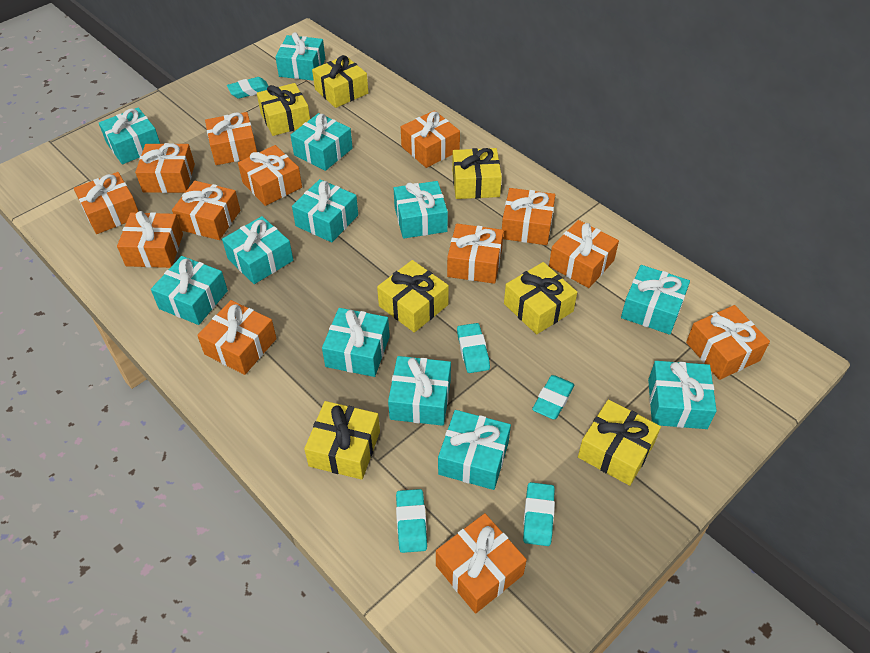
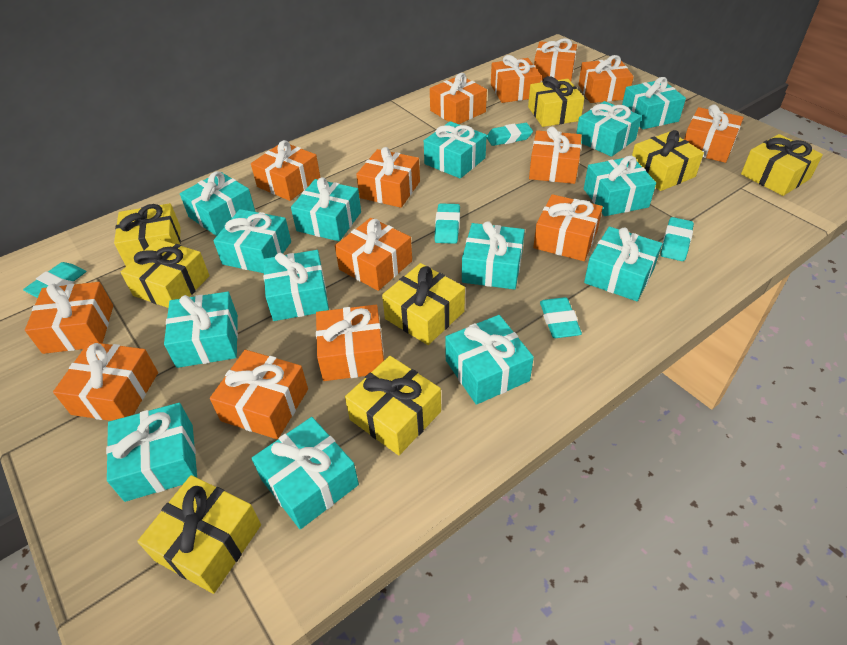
orange gift: [74,172,139,234] [117,211,183,268] [135,143,195,193] [172,181,240,240] [197,300,277,375] [205,112,257,165] [238,145,302,206] [401,110,460,168] [436,513,527,614] [447,224,504,284] [502,188,555,245] [549,220,619,288] [686,305,770,380] = 13 -> [25,282,113,354] [53,342,158,421] [210,350,308,439] [251,140,320,201] [316,305,384,381] [335,218,412,291] [356,147,420,208] [430,73,487,124] [491,55,541,103] [529,127,582,184] [533,194,603,261] [534,38,577,81] [578,55,634,103] [684,104,744,163] = 14
turquoise gift: [99,108,160,164] [151,256,228,325] [222,216,293,284] [275,32,325,81] [290,113,353,171] [292,179,358,242] [322,308,390,377] [388,356,451,426] [394,181,448,239] [438,410,511,490] [621,265,690,335] [648,361,717,429] = 12 -> [106,403,197,502] [164,292,238,368] [180,171,256,236] [213,209,291,273] [252,417,359,529] [263,250,329,321] [291,177,361,241] [424,121,487,179] [445,315,534,405] [462,221,525,290] [576,101,642,157] [584,156,656,216] [584,227,662,301] [622,77,686,129] = 14
yellow gift: [257,83,310,136] [304,401,380,480] [312,55,368,108] [377,260,449,333] [452,148,502,199] [504,262,577,334] [578,399,661,486] = 7 -> [114,203,181,266] [121,239,210,308] [137,475,261,594] [345,356,441,455] [382,263,465,345] [528,76,584,127] [632,130,704,191] [741,134,823,196] = 8

